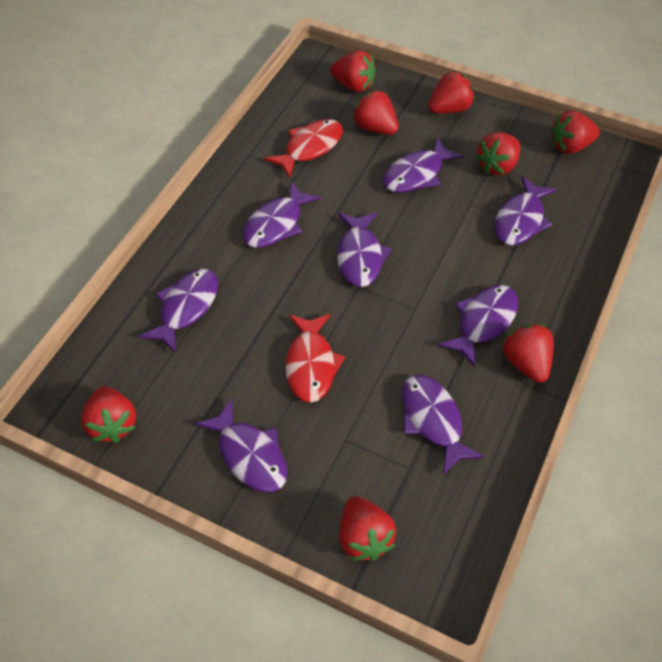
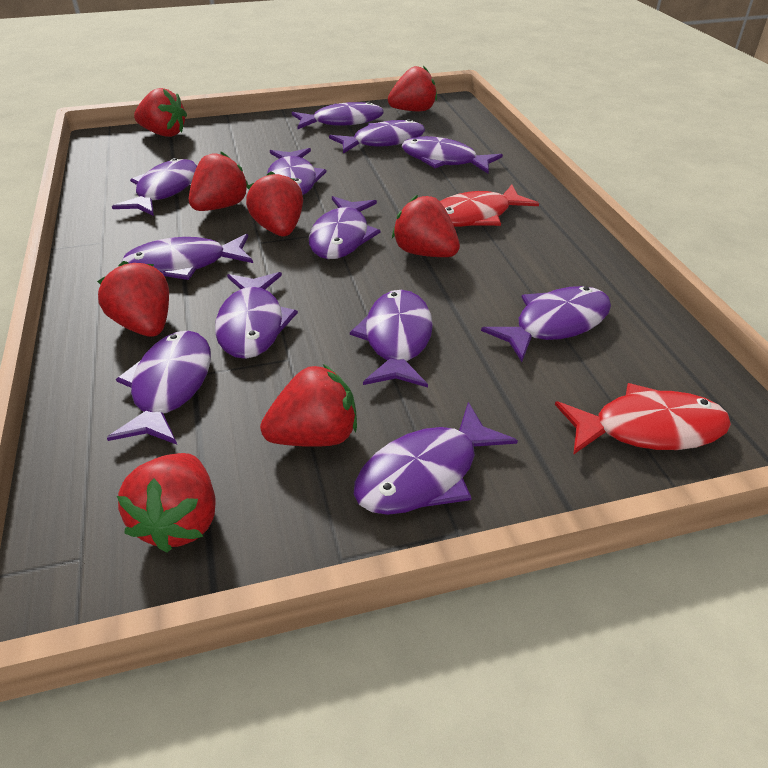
purple fish: [139,269,218,353] [195,399,287,492] [242,181,321,248] [337,212,392,287] [383,137,464,193] [402,375,484,475] [438,285,518,367] [494,176,557,245] = 8 -> [107,331,211,445] [112,158,197,216] [121,234,253,280] [215,272,298,359] [267,148,327,195] [292,102,384,129] [309,196,381,259] [329,119,425,154] [350,290,433,388] [354,402,518,515] [402,136,503,173] [481,286,611,362] = 12

